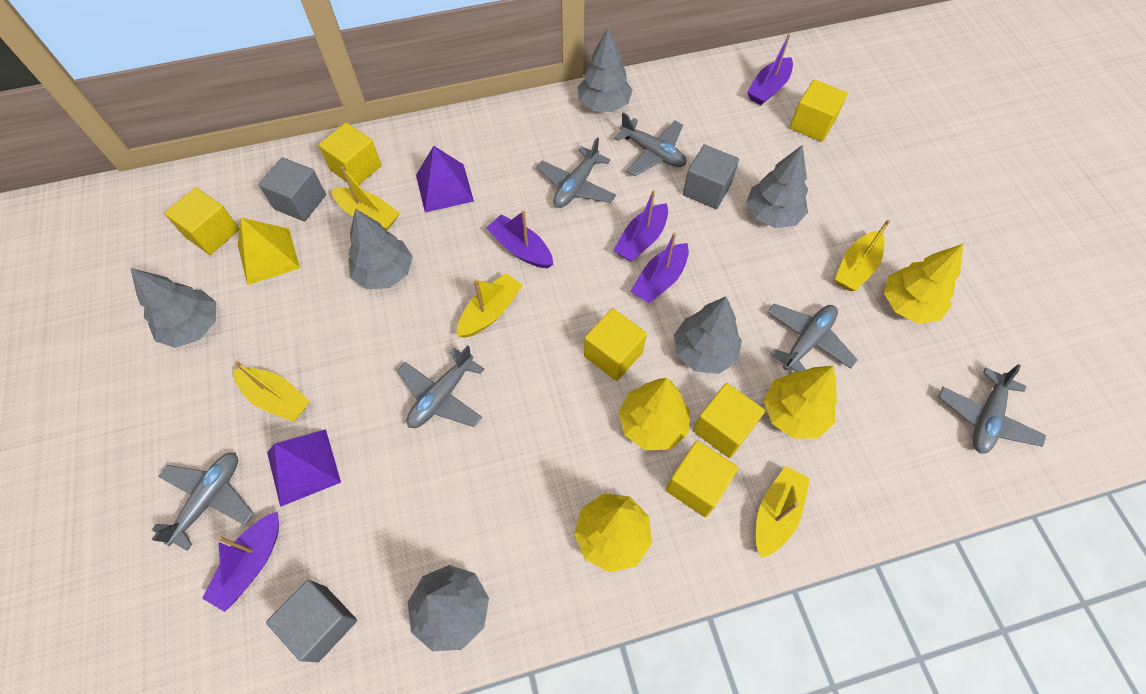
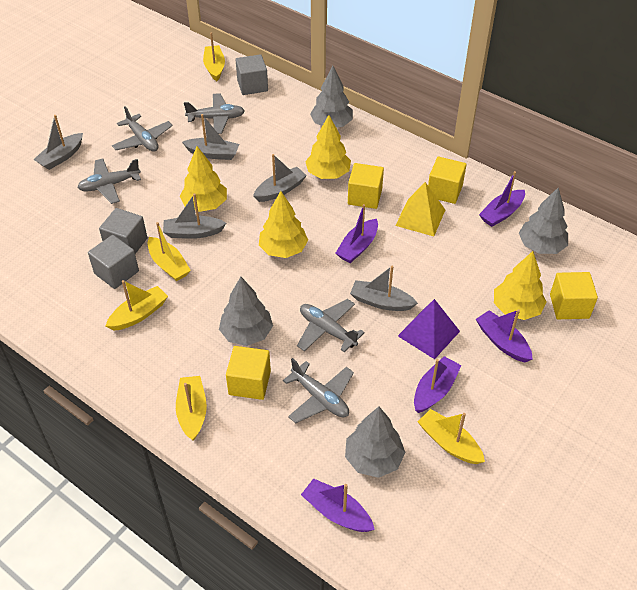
grey boat: none = 0 -> [33,115,83,170] [163,193,226,239] [182,114,239,160] [253,154,307,202] [350,266,418,311] = 5
grey plane: [152,452,254,551] [397,345,484,428] [536,137,616,208] [614,113,686,176] [767,304,858,372] [939,364,1046,454] = 6 -> [77,158,141,204] [112,106,173,151] [184,93,245,134] [283,358,354,423] [297,299,365,352] = 5
grey tree: [131,268,216,348] [348,209,413,289] [408,565,489,651] [577,28,633,112] [674,296,742,374] [746,145,808,228] = 6 -> [219,277,273,346] [310,66,353,127] [345,407,405,478] [519,188,568,254] = 4
purple pyramid: [267,429,341,507] [416,146,474,212] = 2 -> [398,299,460,359] = 1
yellow cube: [164,187,239,255] [318,123,382,185] [584,308,647,381] [666,441,738,517] [693,383,765,458] [790,79,848,142] = 6 -> [226,346,271,400] [348,163,384,209] [428,157,466,204] [550,272,598,319] = 4

